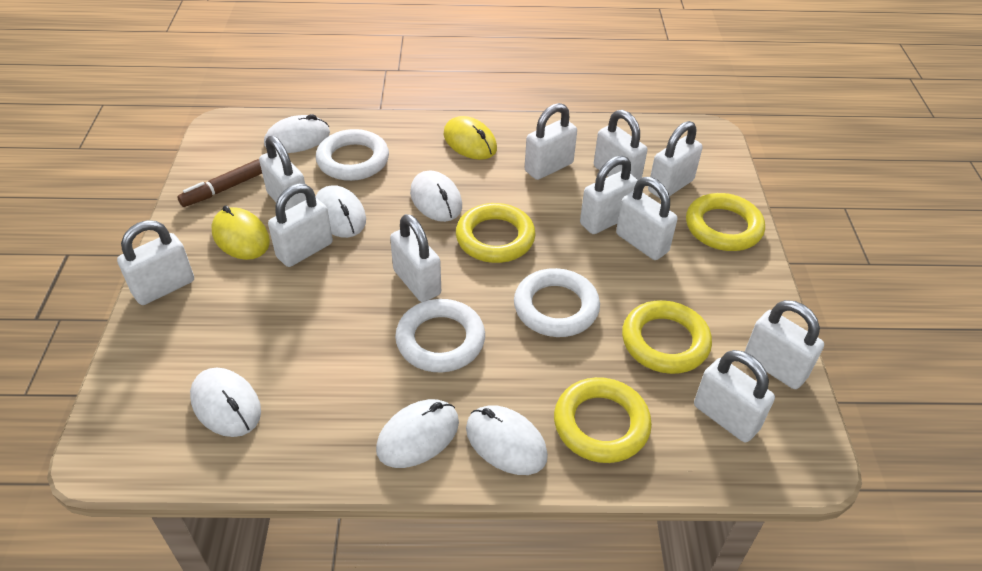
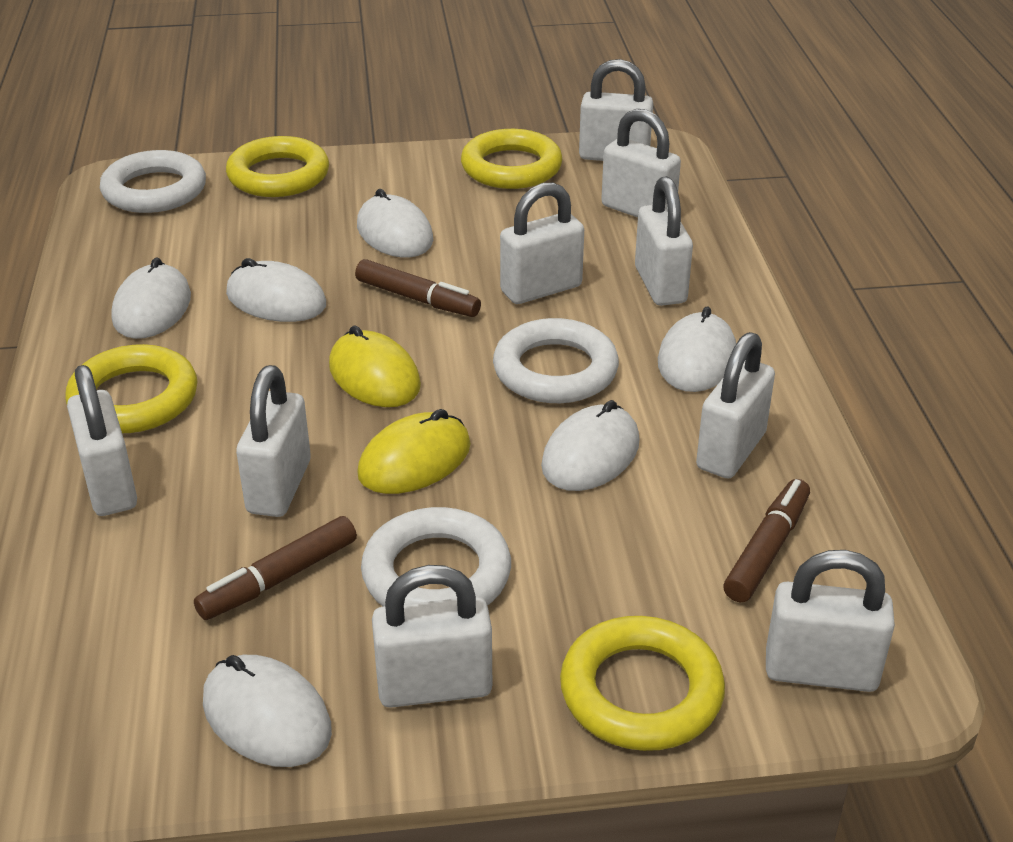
brown marker: [177,159,262,207] = 1 -> [194,516,357,620] [355,259,481,317] [723,479,810,603] = 3
white padlock: [117,220,194,305] [259,135,306,211] [268,184,333,267] [390,214,441,302] [525,103,577,180] [580,155,638,234] [594,110,647,180] [616,177,678,260] [648,121,703,198] [694,350,775,442] [744,300,824,389] = 11 -> [67,365,137,516] [236,365,311,517] [372,565,492,708] [500,182,584,304] [579,59,653,161] [601,109,681,217] [635,176,693,306] [696,332,775,479] [766,550,895,692] = 9

